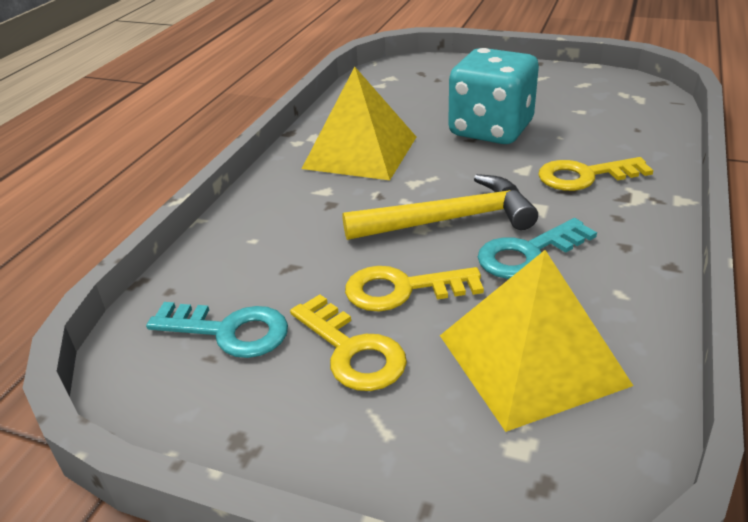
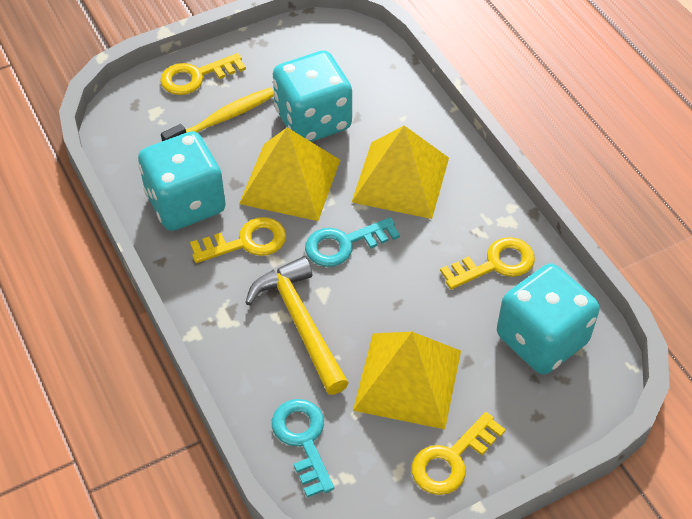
turquoise dice: [448,48,539,144] = 1 -> [138,131,226,231] [273,51,352,142] [497,264,600,375] = 3
yellow key: [290,294,407,391] [345,266,484,311] [538,157,654,191] = 3 -> [160,53,246,95] [190,217,286,263] [412,412,506,495] [440,237,535,289] = 4
yellow pyramid: [302,67,416,180] [440,250,633,432] = 2 -> [239,127,340,221] [352,126,449,219] [353,332,461,429] = 3
yellow toothbrush: none = 0 -> [161,88,274,141] = 1

